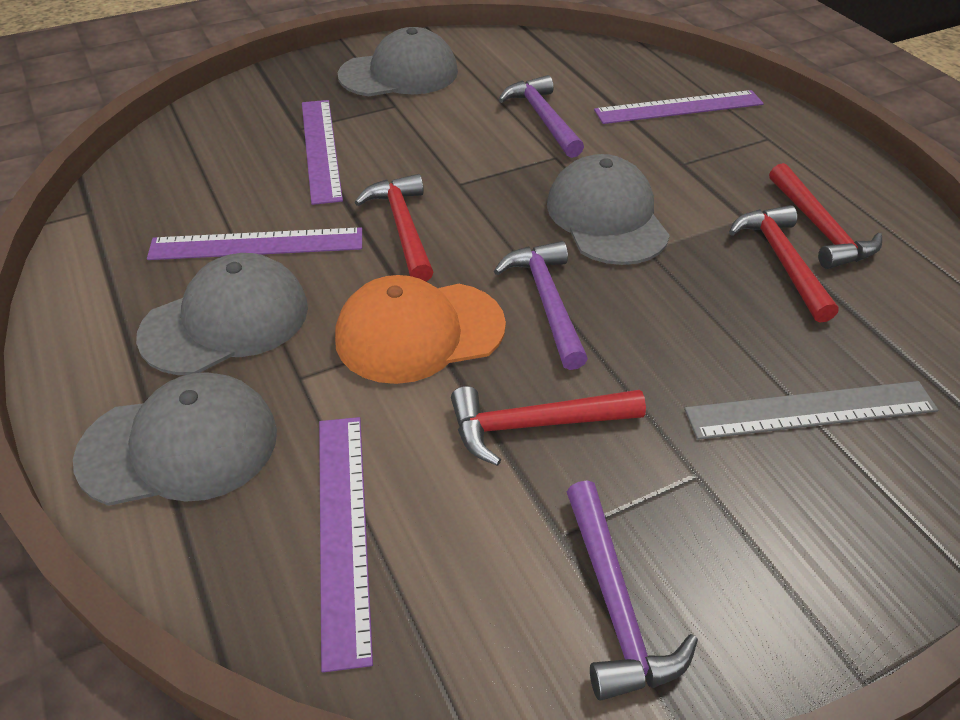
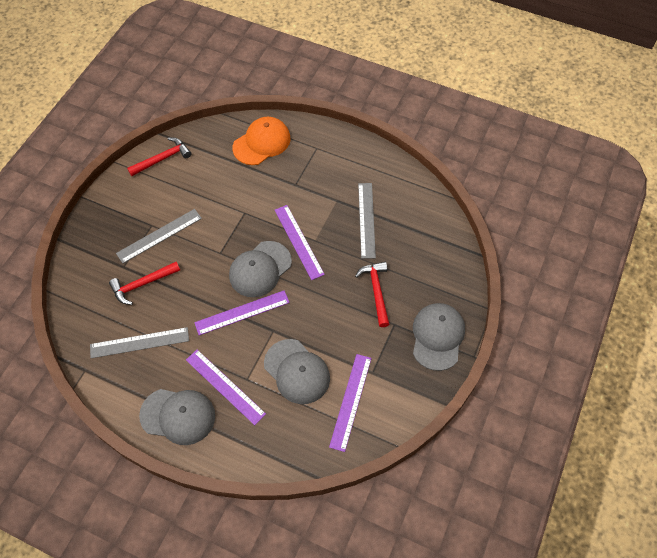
grey ruler: [684,381,938,440] = 1 -> [90,327,189,358] [116,209,202,263] [358,183,376,259] = 3
purple hammer: [494,241,588,370] [499,75,584,158] [567,480,698,701] = 3 -> none = 0
red hammer: [354,174,433,282] [451,386,646,466] [729,205,838,323] [769,163,882,269] = 4 -> [109,262,180,305] [127,138,191,176] [355,262,389,327] = 3

